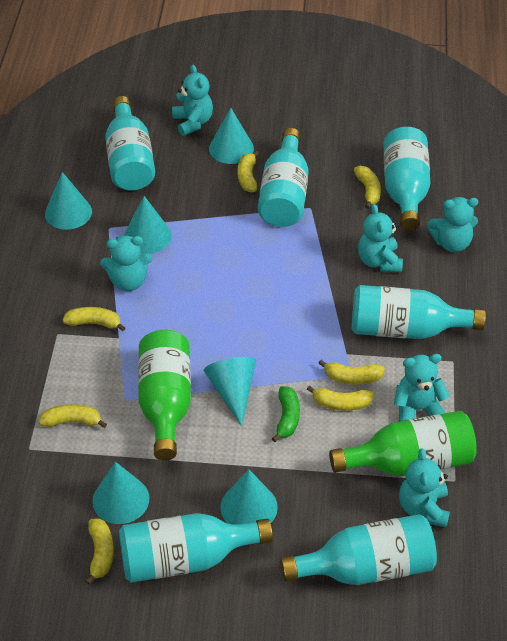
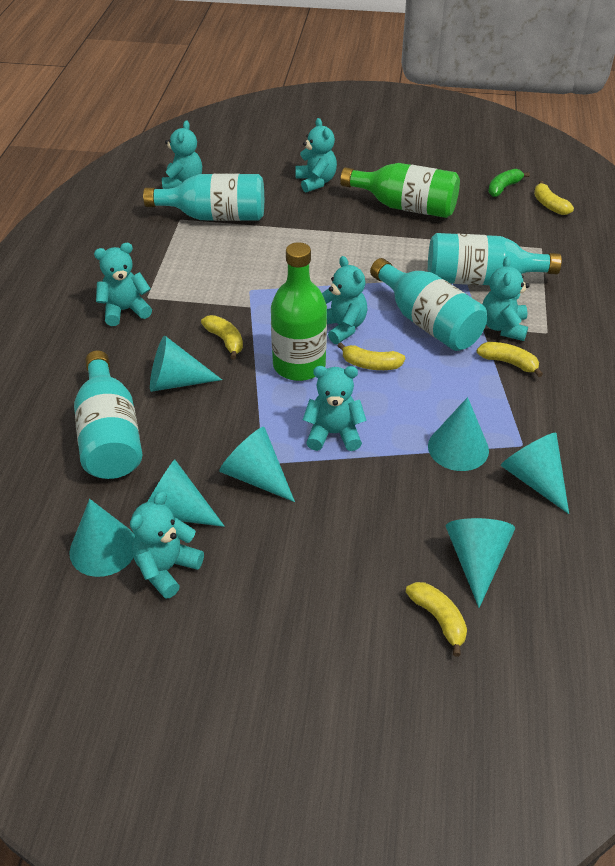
turquoise bottle: [105,96,155,191] [119,513,273,583] [258,128,309,227] [280,514,437,585] [352,285,486,339] [383,127,431,231] = 6 -> [74,351,142,479] [143,174,264,221] [370,258,487,351] [428,233,562,285] = 4
turquoise cone: [45,172,92,230] [92,462,149,524] [124,196,172,254] [204,357,256,426] [209,108,254,164] [221,470,278,525] = 6 -> [69,499,135,577] [148,459,225,527] [150,335,222,392] [219,427,295,502] [428,397,489,471] [446,518,515,608] [501,432,569,514] = 7
turquoise teddy bear: [100,236,152,291] [172,65,213,136] [358,204,403,272] [394,354,450,422] [399,448,450,528] [428,197,478,252] = 6 -> [94,243,152,326] [130,491,204,599] [162,120,202,189] [295,118,337,193] [303,366,367,451] [322,256,368,344] [482,256,530,341] = 7
yellow banana: [39,404,107,428] [63,307,125,331] [85,518,114,585] [238,150,259,193] [307,385,374,411] [318,360,385,385] [354,166,381,209] = 7 -> [201,315,243,359] [338,342,405,370] [406,582,467,657] [477,342,543,377] [534,181,574,215] = 5

